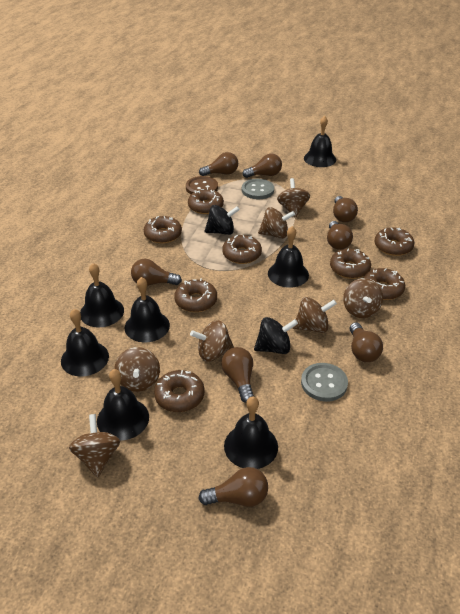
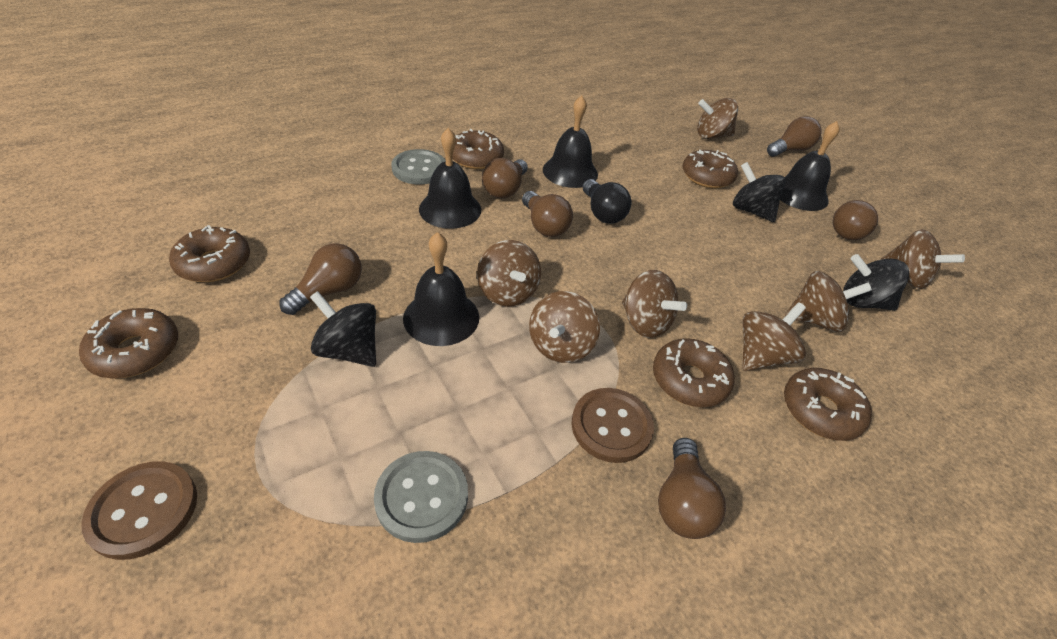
black bell: [61,309,109,376] [80,263,124,328] [97,369,149,440] [125,277,170,343] [224,397,278,469] [268,226,309,288] [304,116,336,167] = 7 -> [403,232,479,346] [419,128,481,229] [543,96,598,188] [780,121,840,211] = 4
black light bulb: none = 0 -> [583,179,631,224] = 1
black spinning top: [205,205,240,235] [254,317,298,354] = 2 -> [310,291,376,367] [733,162,786,222] [843,254,909,311] = 3
brown button: [186,176,218,194] = 1 -> [81,461,197,560] [572,388,654,463] = 2
brown donut: [144,216,182,244] [154,370,205,412] [174,278,217,312] [188,188,224,214] [222,235,262,264] [330,249,371,279] [364,268,405,300] [374,227,414,256] = 8 -> [79,308,178,378] [169,225,250,282] [452,129,504,169] [653,338,735,407] [682,150,738,188] [784,368,872,441] = 6
brown light bulb: [131,259,182,286] [198,467,268,507] [199,152,238,176] [221,347,254,403] [242,154,282,178] [327,221,353,250] [333,196,358,222] [350,322,383,362] = 8 -> [279,243,362,315] [482,158,528,198] [522,191,573,237] [658,438,726,539] [767,116,822,157] [833,200,878,240] = 6

